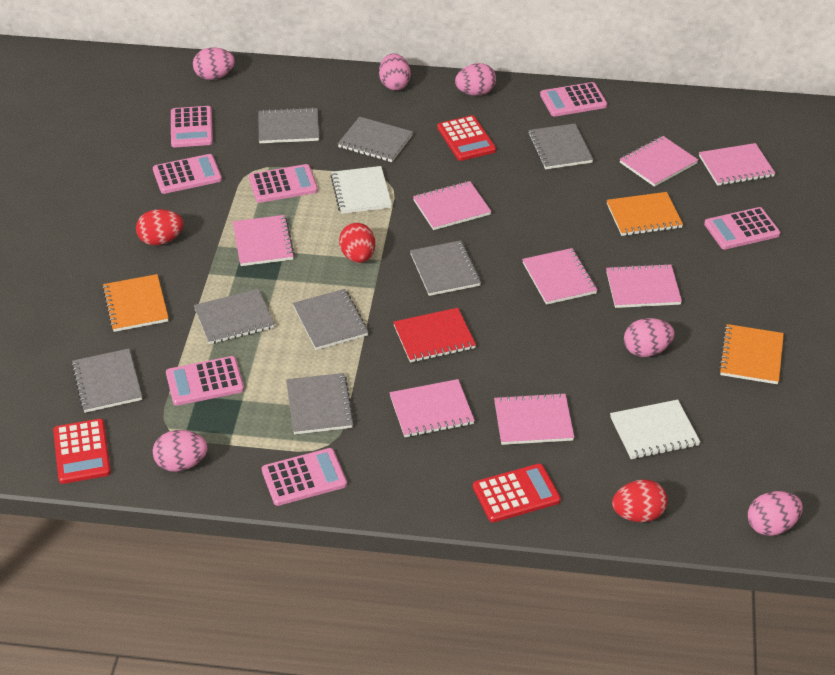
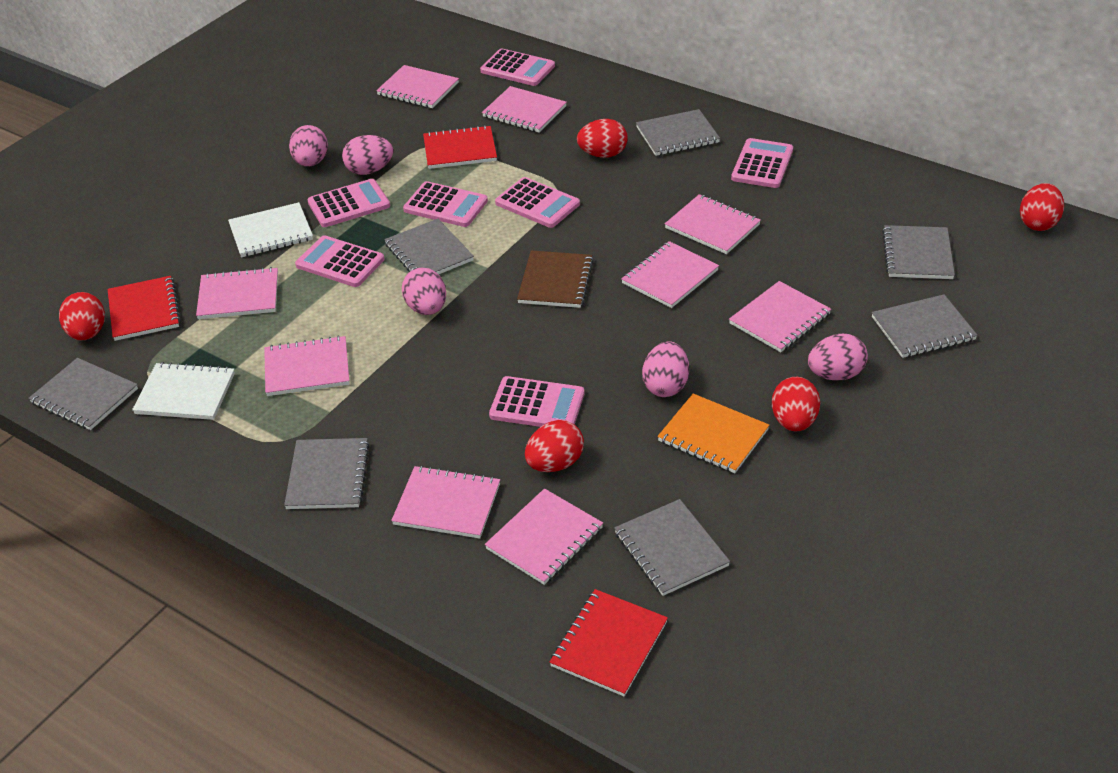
brown notebook: none = 0 -> [517,250,594,308] = 1
grey notebook: [71,349,142,413] [194,289,275,344] [258,107,319,143] [286,373,354,434] [293,289,368,350] [338,117,413,162] [410,241,481,296] [528,124,593,169] = 8 -> [28,358,138,430] [284,438,370,509] [384,219,474,274] [614,499,730,596] [636,109,720,156] [872,294,977,358] [882,225,955,279] = 7
orange notebook: [102,274,169,332] [607,192,683,236] [719,324,784,384] = 3 -> [658,394,769,473] = 1
pink egg: [153,430,208,472] [193,48,235,80] [379,53,411,90] [455,63,496,96] [624,318,675,357] [748,491,803,536] = 6 -> [289,125,328,167] [342,135,393,175] [402,268,446,315] [642,341,689,397] [808,334,868,380] = 5
pink notebook: [233,215,295,266] [389,379,475,437] [413,181,491,230] [494,393,574,445] [522,248,597,305] [606,263,682,308] [620,136,698,187] [699,143,775,186] = 8 -> [196,267,278,319] [264,336,350,396] [376,65,459,108] [391,466,500,539] [482,86,567,132] [485,488,603,585] [621,241,719,308] [665,194,761,254] [729,281,831,352] = 9
red calculator: [53,419,111,484] [437,115,496,161] [473,464,561,522] = 3 -> none = 0
red egg: [136,209,184,245] [339,223,375,263] [612,479,668,522] = 3 -> [59,292,105,340] [525,420,584,472] [577,119,628,158] [772,377,820,431] [1020,183,1064,231] = 5
red notebook: [393,308,476,363] = 1 -> [108,276,181,341] [423,125,497,169] [550,589,668,697] = 3

